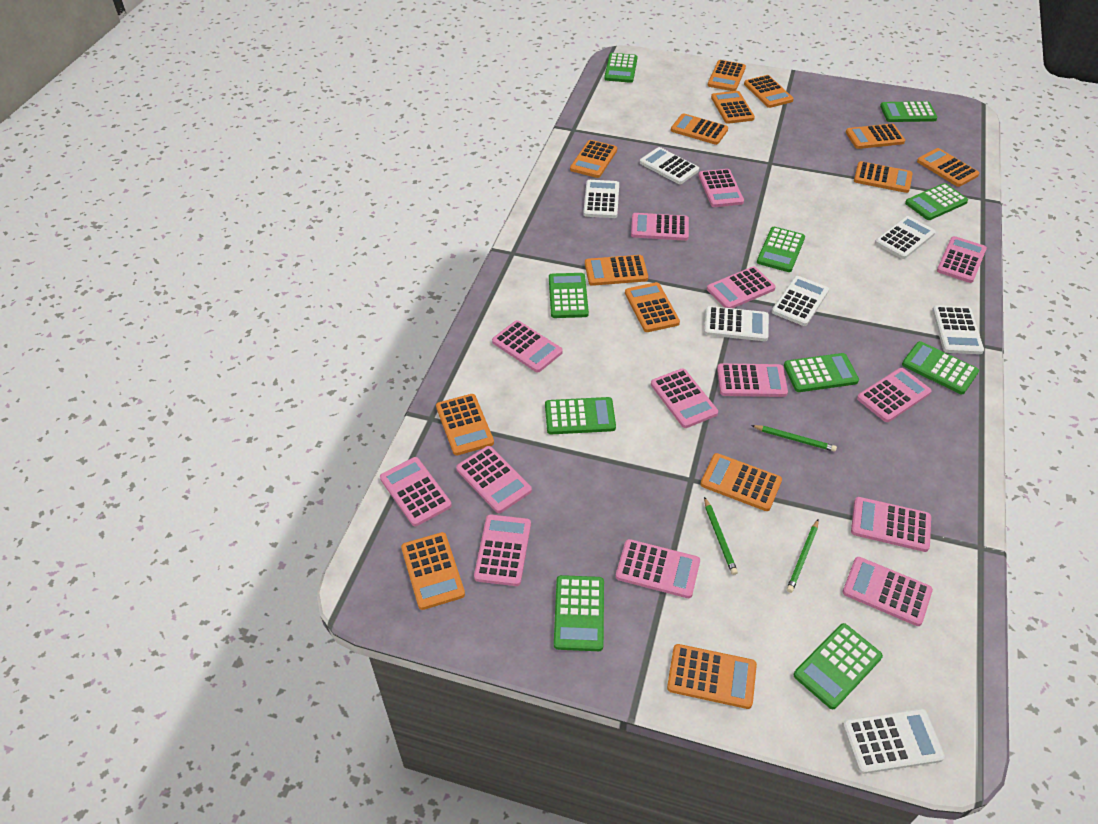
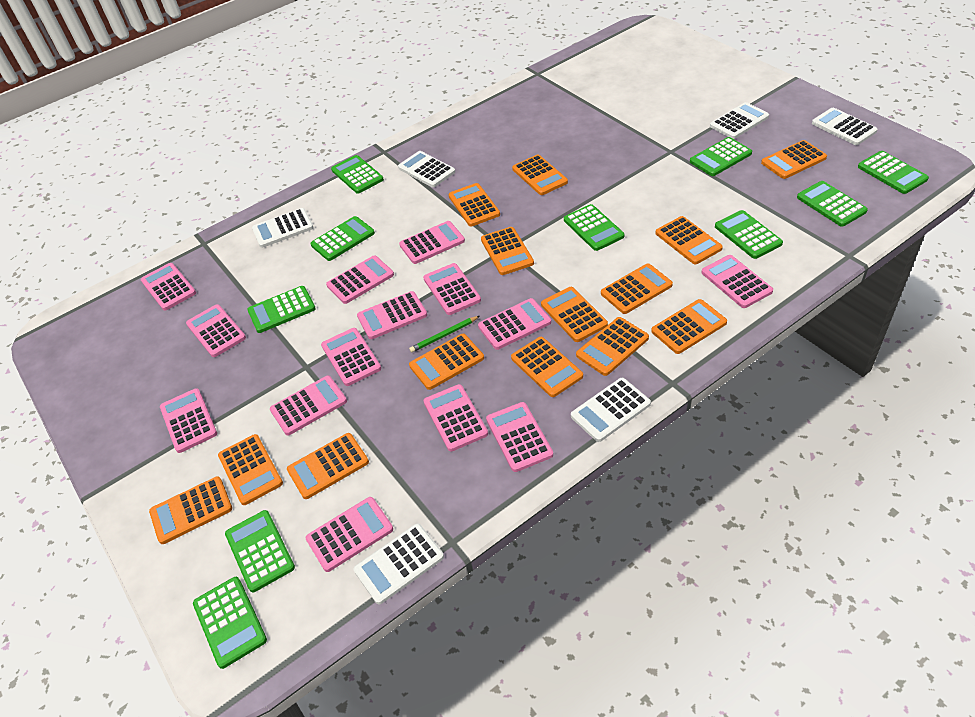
green pencil: [704,497,738,575] [751,425,837,452] [786,520,819,593] = 3 -> [409,316,479,352] = 1
white calculator: [583,180,619,218] [640,147,699,184] [704,306,769,341] [772,276,829,326] [842,709,945,774] [875,216,936,259] [932,305,984,354] = 7 -> [252,208,314,248] [354,524,444,604] [398,151,455,187] [571,378,651,442] [710,102,769,139] [812,108,878,145] = 6

